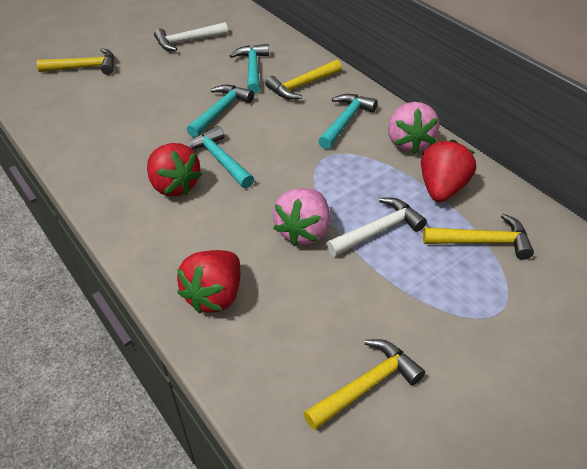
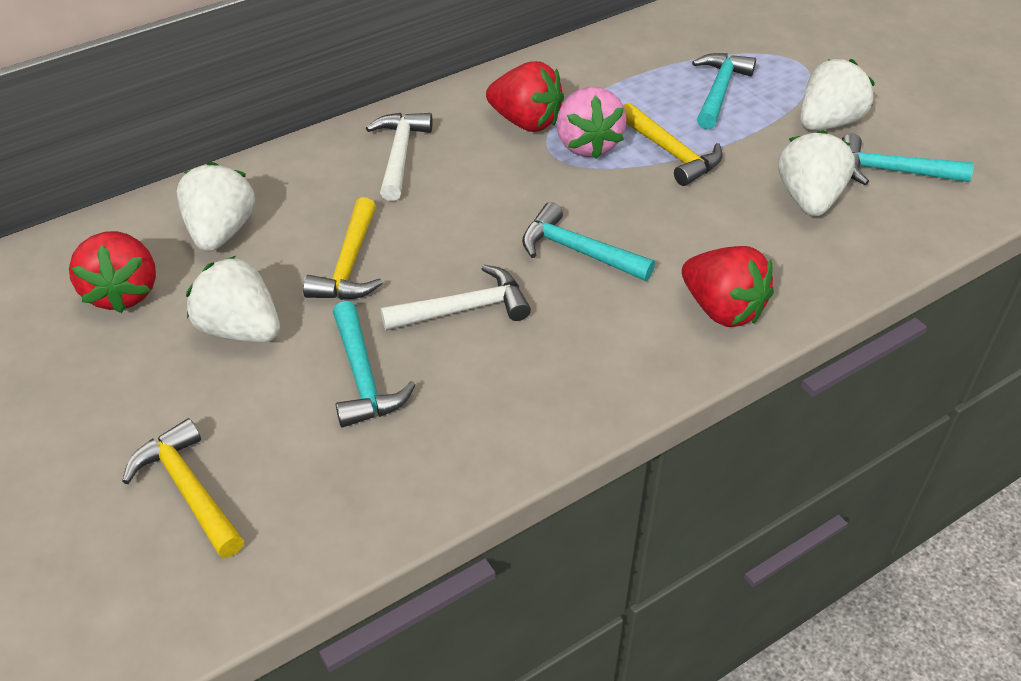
pink strawberry: [273,188,330,246] [388,102,440,154] = 2 -> [557,87,627,159] = 1
white strawberry: none = 0 -> [177,162,255,252] [186,256,280,343] [778,130,855,216] [800,59,875,130] = 4
yellow hammer: [37,48,114,75] [265,60,342,100] [304,339,425,430] [423,214,534,260] = 4 -> [122,418,244,558] [303,197,383,300] [623,103,723,186] = 3

